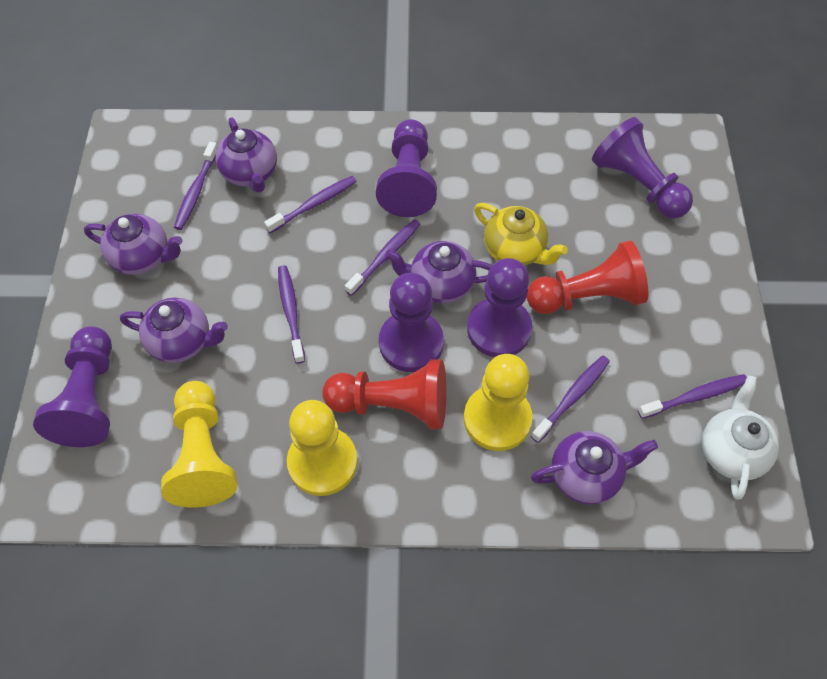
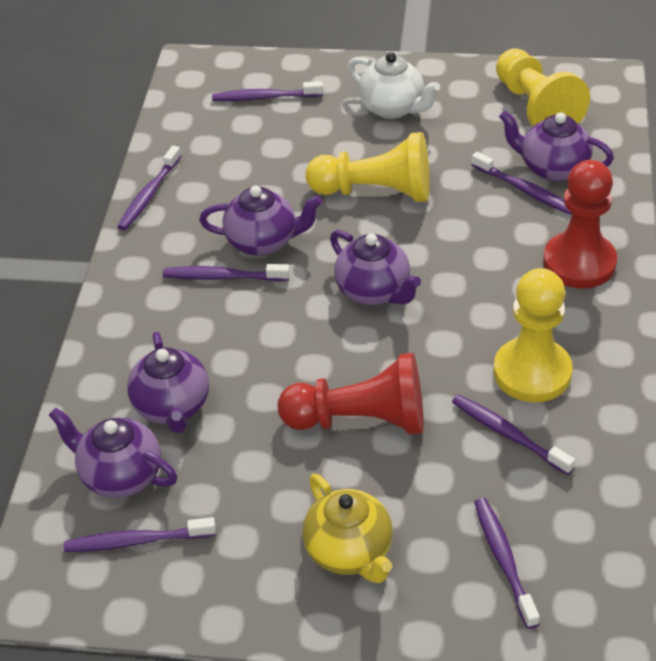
purple pawn: [33,326,112,447] [376,119,437,217] [379,273,444,372] [467,258,532,357] [592,117,693,219] = 5 -> none = 0
purple toothbrush: [174,142,217,230] [264,176,357,233] [278,265,305,364] [345,219,420,296] [531,356,610,443] [638,374,747,419] = 6 -> [64,517,216,552] [117,146,182,230] [163,264,290,281] [212,81,323,101] [452,395,575,475] [471,152,572,214] [474,498,540,629] = 7

